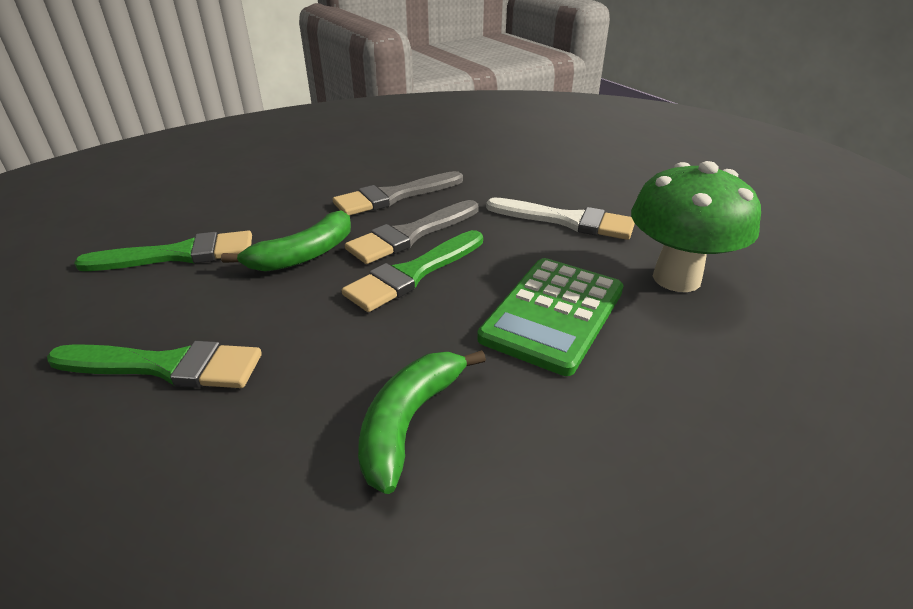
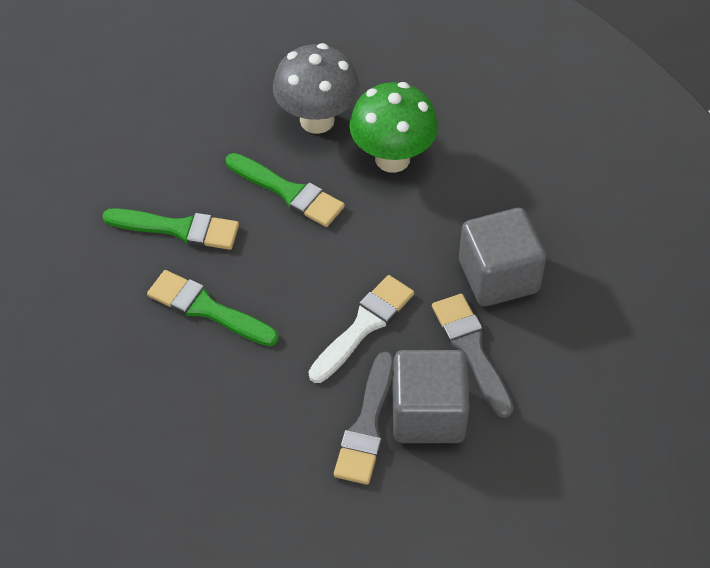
green banana: [221,210,351,272] [358,350,486,494] = 2 -> none = 0
green calculator: [477,258,624,376] = 1 -> none = 0
grey cube: none = 0 -> [393,350,470,443] [459,208,546,306] = 2
grey mushroom: none = 0 -> [273,43,360,134] = 1

